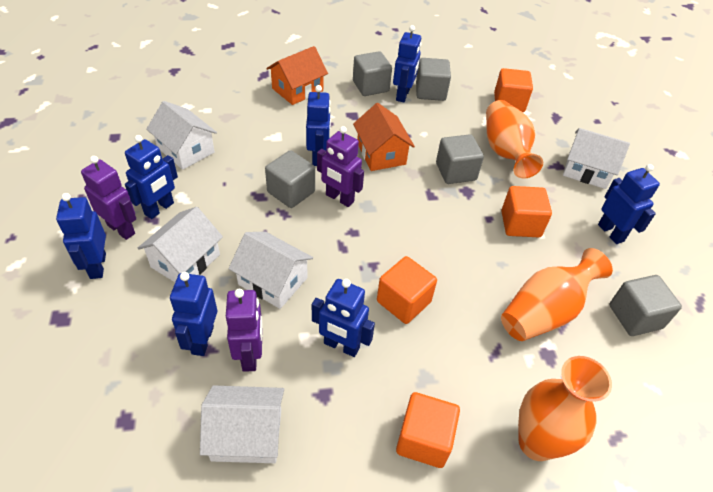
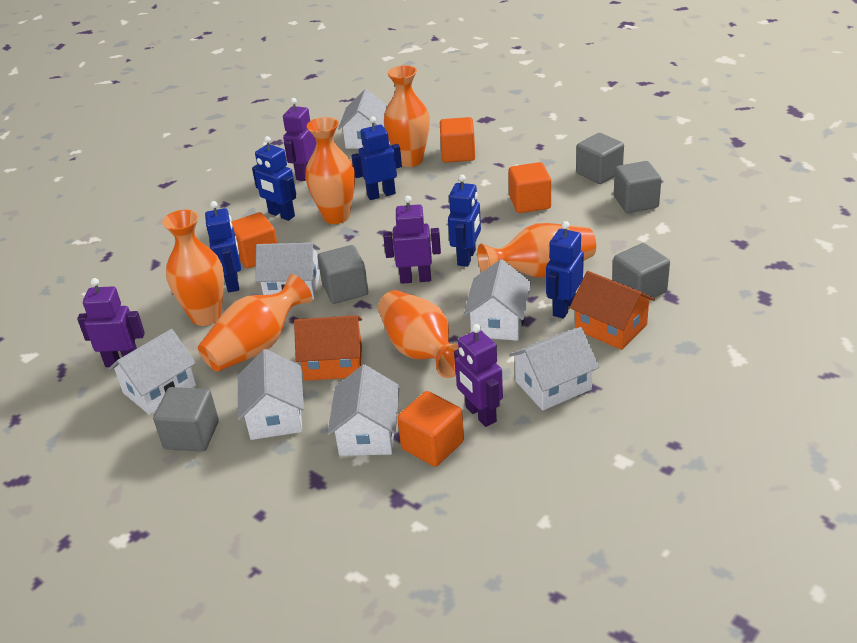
blue robot: [56,193,106,279] [125,135,178,219] [170,272,217,356] [306,85,331,166] [312,279,375,357] [393,25,422,102] [598,164,660,244] = 7 -> [205,201,241,292] [252,136,296,221] [351,116,402,200] [448,175,481,267] [546,221,584,318] = 5
orange vase: [486,100,543,179] [501,248,613,341] [518,356,612,461] = 3 -> [162,210,224,326] [198,274,312,372] [305,117,355,224] [378,290,458,378] [384,65,430,167] [477,223,596,278] = 6
purple robot: [81,156,136,240] [226,289,263,372] [317,126,364,207] = 3 -> [77,278,145,367] [283,98,316,181] [383,196,441,284] [454,324,503,427] = 4
white house: [138,207,223,282] [146,101,217,170] [200,385,284,463] [228,232,313,309] [563,128,630,189] = 5 -> [108,329,196,415] [238,349,304,440] [255,242,320,300] [328,365,400,456] [338,89,388,149] [464,259,531,341] [509,327,599,411] = 7

